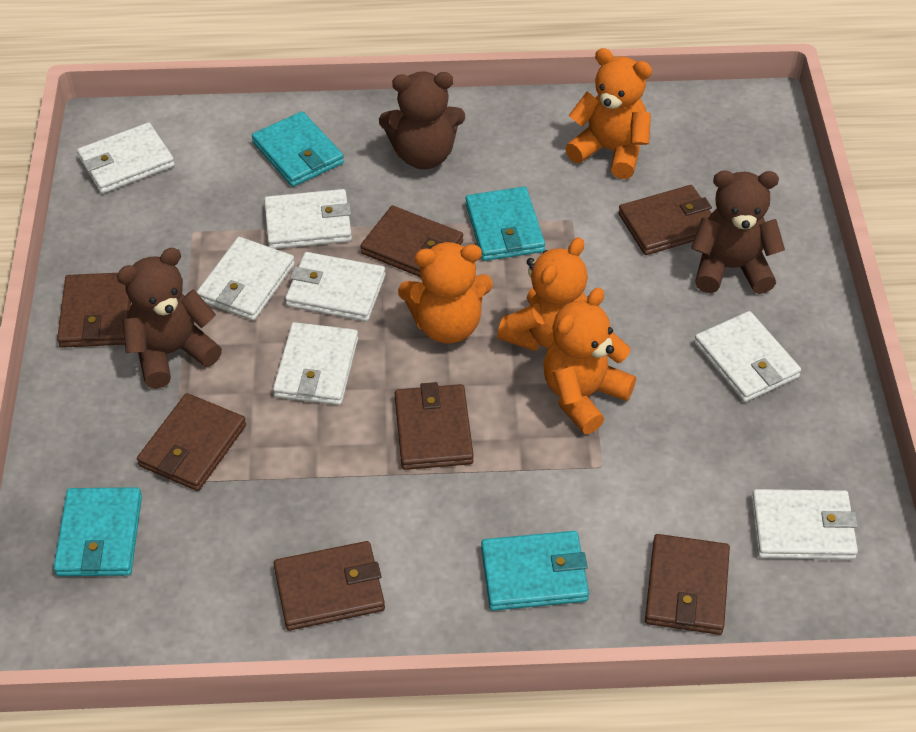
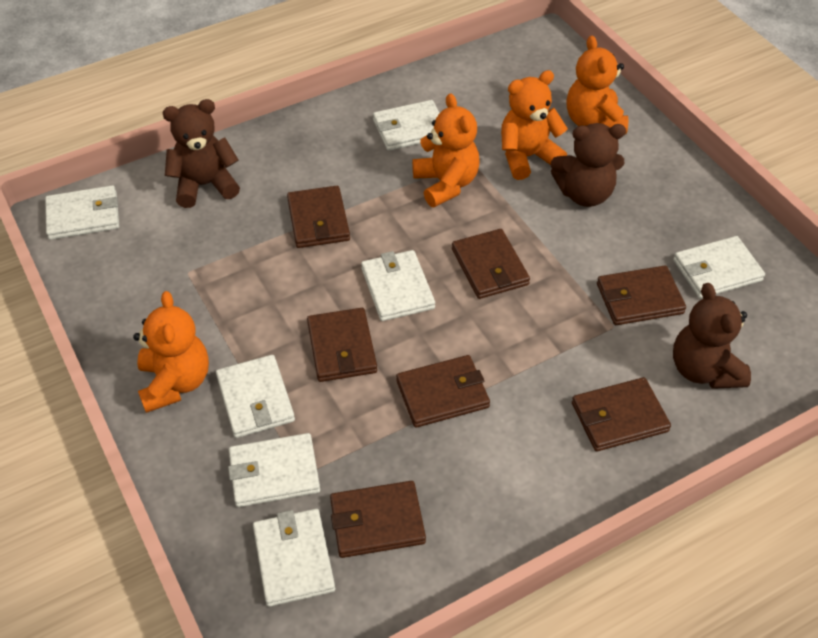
turquoise wallet: [54,487,142,576] [252,111,344,187] [465,187,545,261] [481,531,589,611] = 4 -> none = 0

